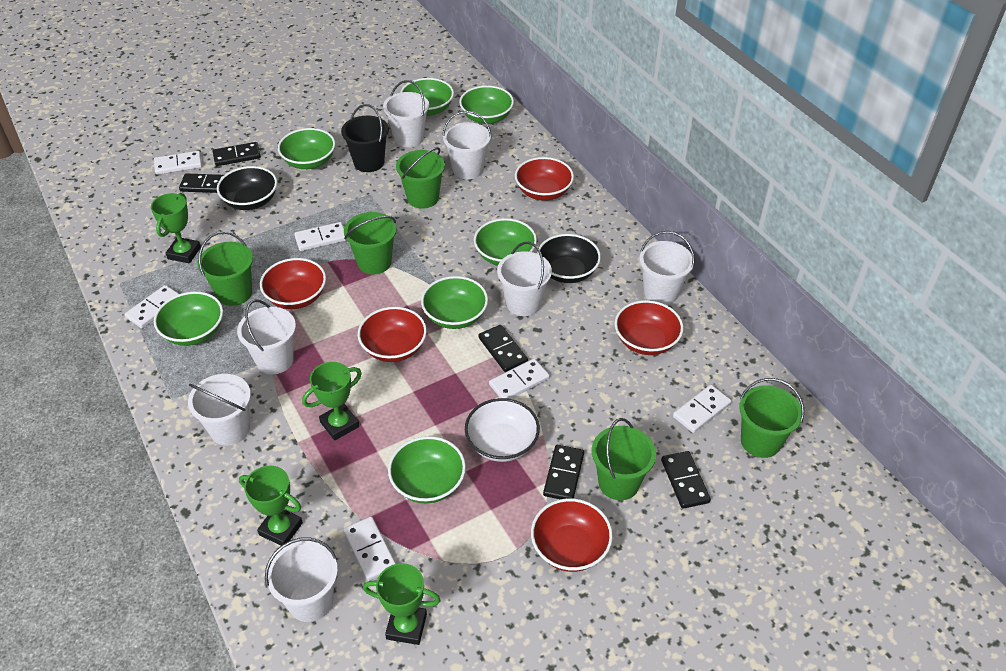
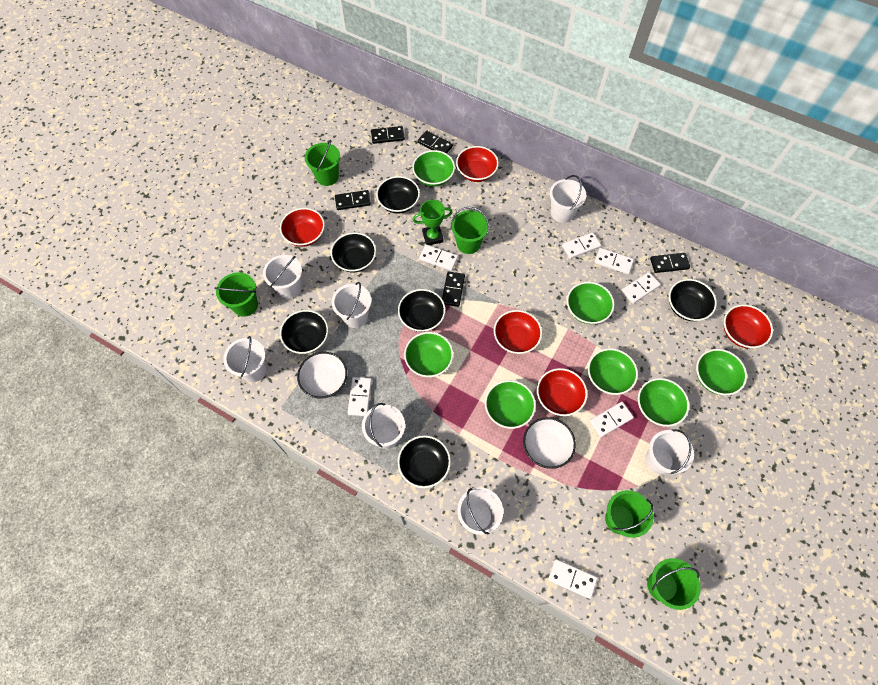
black bowl: [217,166,277,210] [537,234,601,283] = 2 -> [280,310,328,354] [330,232,376,272] [376,176,420,214] [398,289,446,332] [398,435,451,488] [669,279,717,321] = 6
black bucket: [341,104,389,172] = 1 -> none = 0
green trophy: [151,193,201,263] [239,465,303,545] [302,362,362,441] [363,563,441,645] = 4 -> [413,200,452,245] = 1
white bowl: [465,398,540,462] = 1 -> [297,352,347,399] [523,417,576,469] = 2
white domino: [125,285,179,329] [154,151,202,175] [294,222,346,251] [343,516,396,581] [489,358,550,399] [673,385,731,433] = 6 -> [348,377,372,416] [419,245,458,271] [548,559,597,599] [562,232,601,259] [590,402,634,437] [594,248,634,274] [621,272,661,304] = 7

